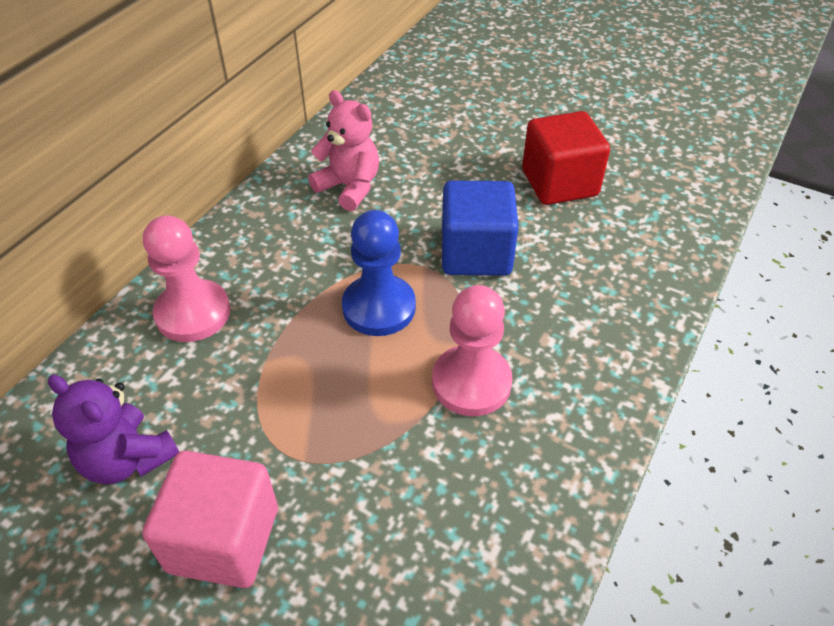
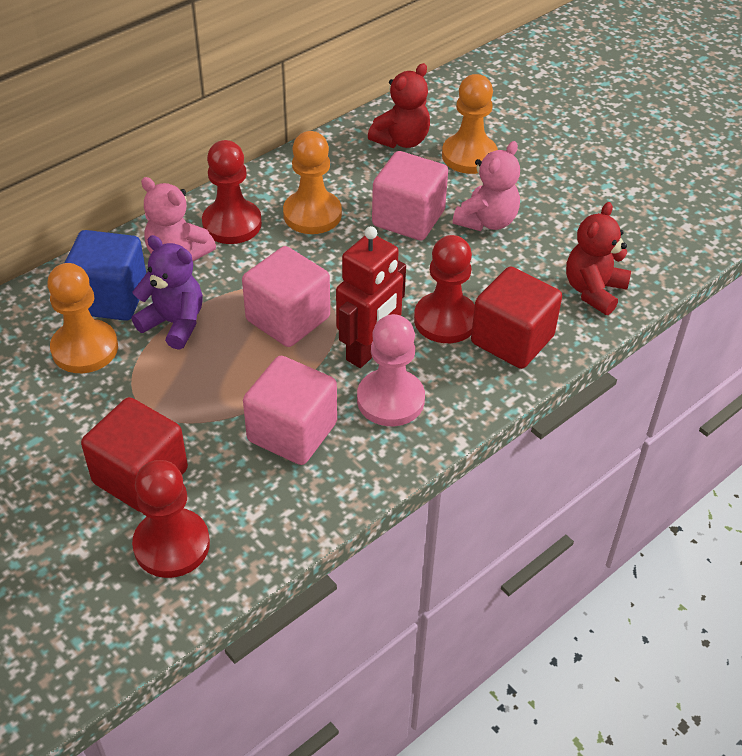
blue pawn: [342,210,416,336] = 1 -> none = 0
orange pawn: none = 0 -> [47,263,118,373] [283,131,342,234] [442,74,498,174] = 3
pink cube: [142,451,278,588] = 1 -> [242,246,330,347] [243,356,337,465] [372,151,448,241] = 3
pink pawn: [143,215,230,342] [432,285,512,416] = 2 -> [357,314,425,426] = 1
pink teddy bear: [308,90,379,211] = 1 -> [141,177,216,261] [453,141,520,231] = 2
red cube: [522,111,610,205] = 1 -> [81,397,188,512] [471,266,562,369] = 2
red pawn: none = 0 -> [132,460,210,578] [202,140,262,244] [414,235,475,343] = 3
red robot: none = 0 -> [336,226,406,368] = 1
red teddy bear: none = 0 -> [368,63,430,148] [566,202,631,315] = 2

